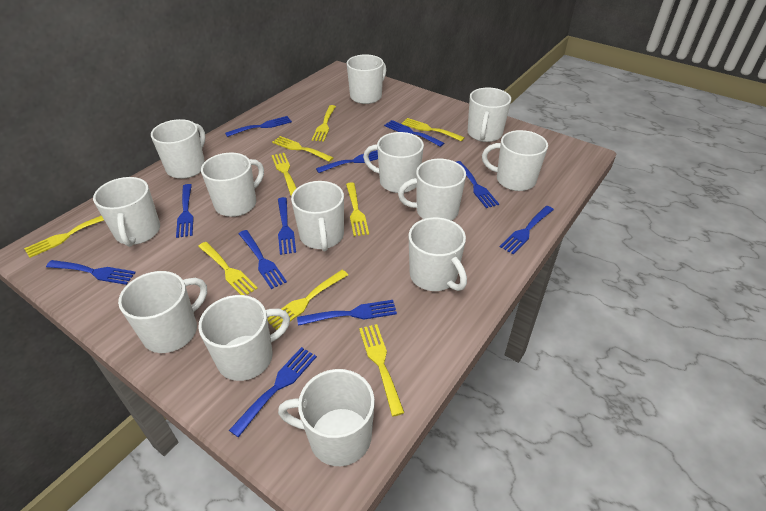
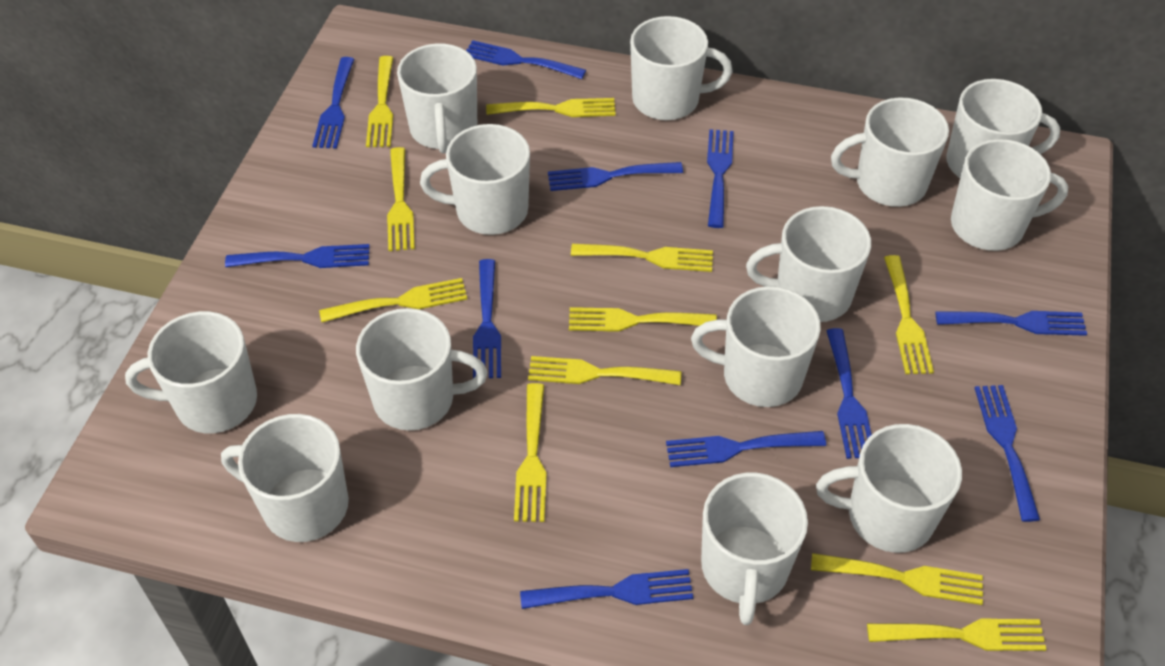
yellow fork: [24,216,104,258] [198,242,258,295] [267,270,348,330] [271,153,297,196] [272,136,334,162] [312,105,336,142] [346,182,369,236] [359,324,404,416] [401,118,465,142] = 9 -> [319,278,467,323] [366,56,393,147] [387,147,415,251] [486,98,616,117] [514,383,547,522] [528,356,681,385] [569,307,717,332] [571,244,713,272] [811,553,983,605] [867,619,1047,651] [884,255,934,374] = 11

